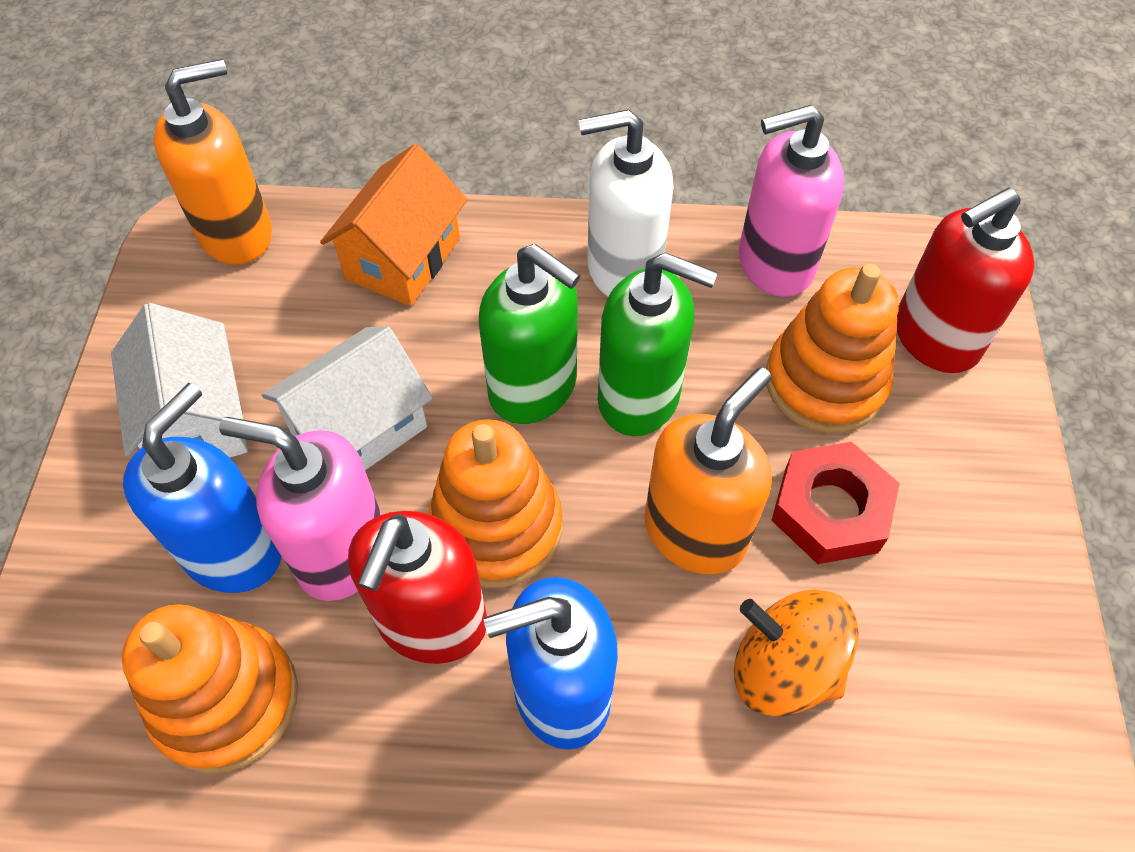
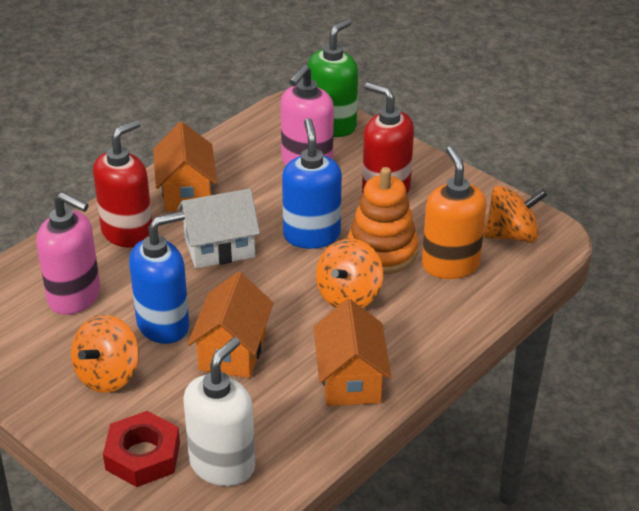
green soap dispenser: [479,244,581,424] [598,253,718,436] = 2 -> [308,19,358,137] = 1
orange house: [320,144,468,306] = 1 -> [153,122,217,212] [188,272,273,378] [313,299,391,406] = 3
orange soap dispenser: [154,59,272,265] [645,367,772,574] = 2 -> [422,146,487,279] = 1
orange spinning top: [734,589,859,717] = 1 -> [71,315,139,393] [316,239,383,308] [484,186,547,243] = 3
orange stacking toy: [122,604,298,774] [428,419,563,588] [766,264,899,433] = 3 -> [347,167,418,274] = 1
white house: [111,303,248,458] [262,327,433,470] = 2 -> [177,189,260,268] = 1

